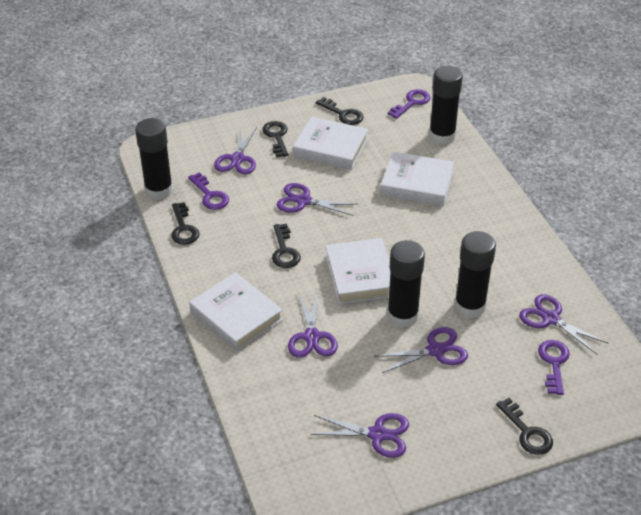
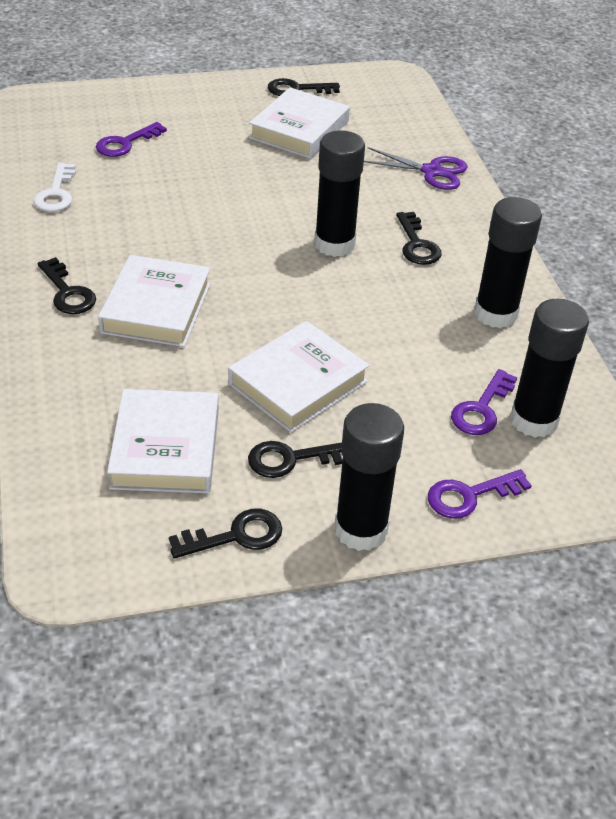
purple scissors: [214,127,257,174] [276,183,358,216] [288,291,338,358] [310,413,409,458] [374,327,468,373] [519,294,609,354] = 6 -> [364,147,468,190] = 1
white key: none = 0 -> [33,163,76,212] = 1

